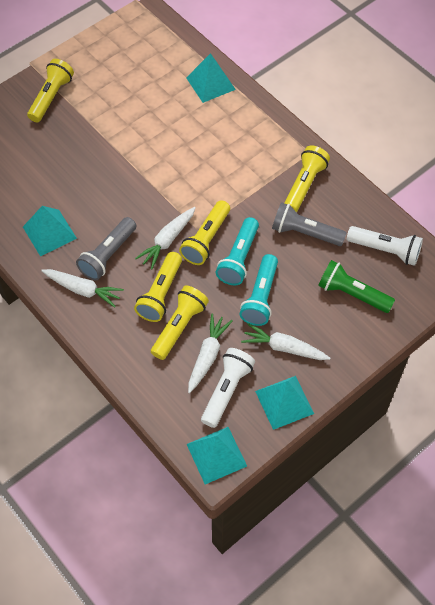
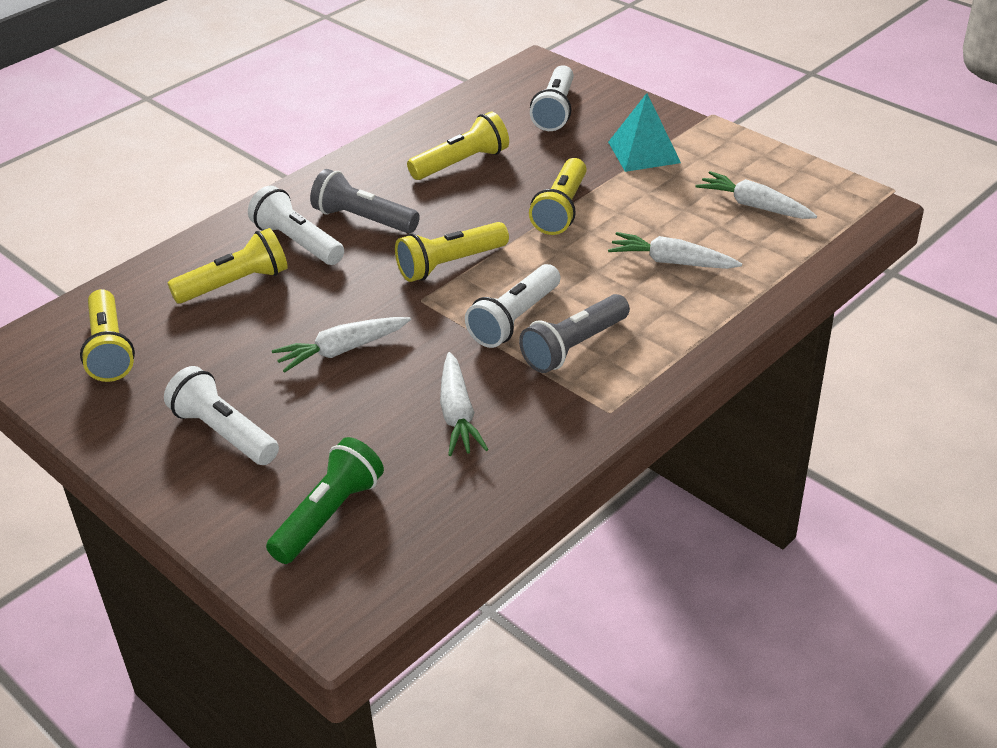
turquoise flashlight: [216,217,259,285] [240,254,278,326] = 2 -> none = 0
turquoise pyramid: [23,206,77,256] [186,53,236,103] [187,427,247,484] [255,376,314,430] = 4 -> [608,93,681,172] = 1
white flashlight: [201,348,255,428] [347,226,423,266] = 2 -> [164,366,279,465] [248,185,344,265] [465,264,560,348] [530,65,574,131] = 4

